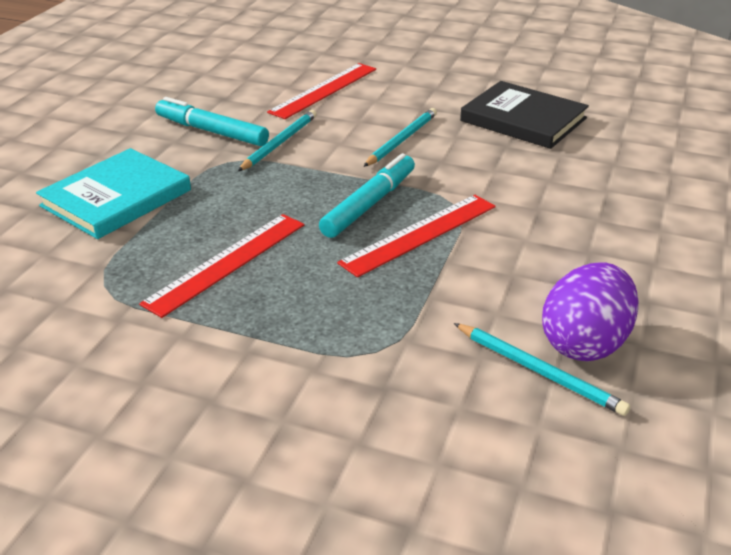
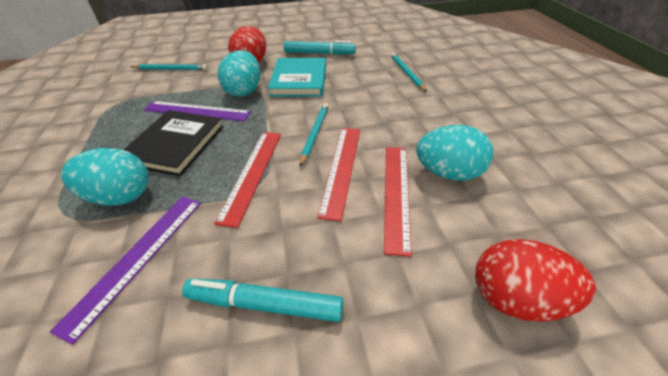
purple egg: [542,263,638,361] = 1 -> none = 0
purple ruler: none = 0 -> [50,196,201,345] [144,101,251,121] = 2
red egg: none = 0 -> [228,26,266,63] [475,239,596,322] = 2
turquoise egg: none = 0 -> [61,148,149,206] [218,50,261,97] [416,125,493,181] = 3

